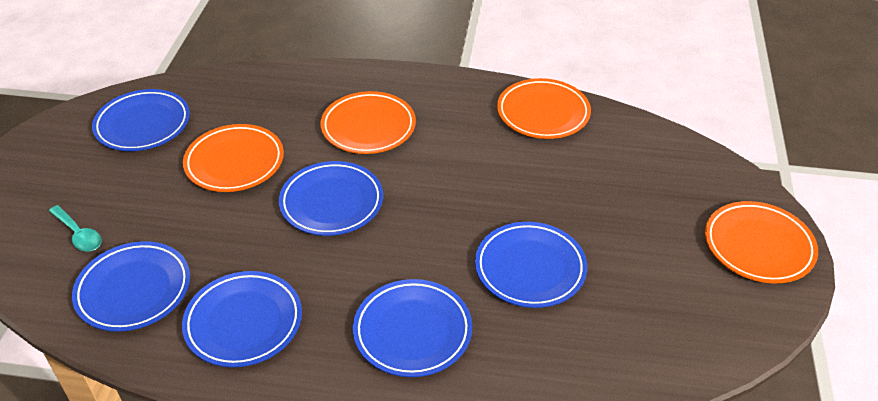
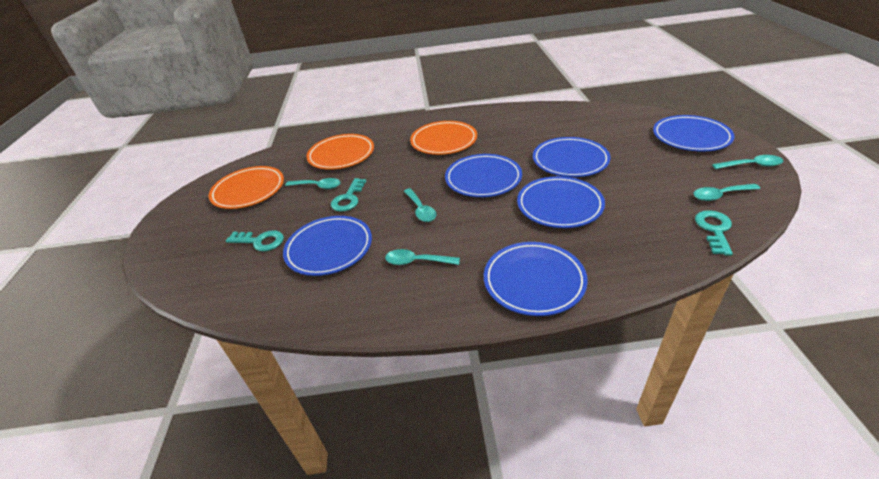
orange plate: [183,124,284,192] [320,91,416,154] [497,78,591,139] [705,201,818,283] = 4 -> [209,166,284,209] [306,134,374,170] [410,121,477,155] = 3
turquoise key: none = 0 -> [226,230,284,251] [331,178,366,212] [695,210,733,256] = 3
turquoise spoon: [49,205,102,252] = 1 -> [285,178,341,189] [385,249,460,265] [404,188,436,222] [693,184,760,201] [712,155,783,169] = 5

